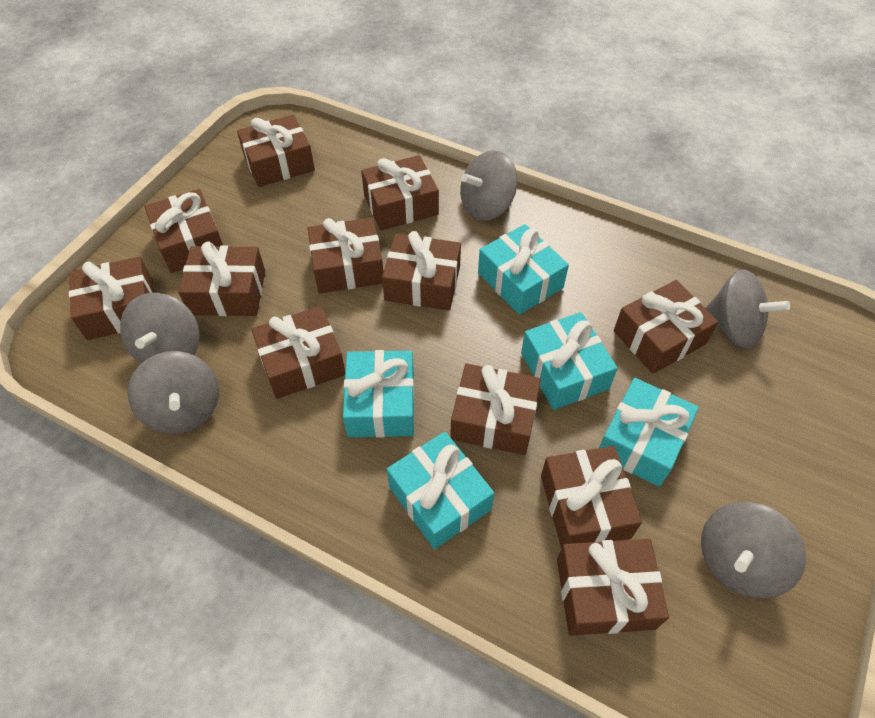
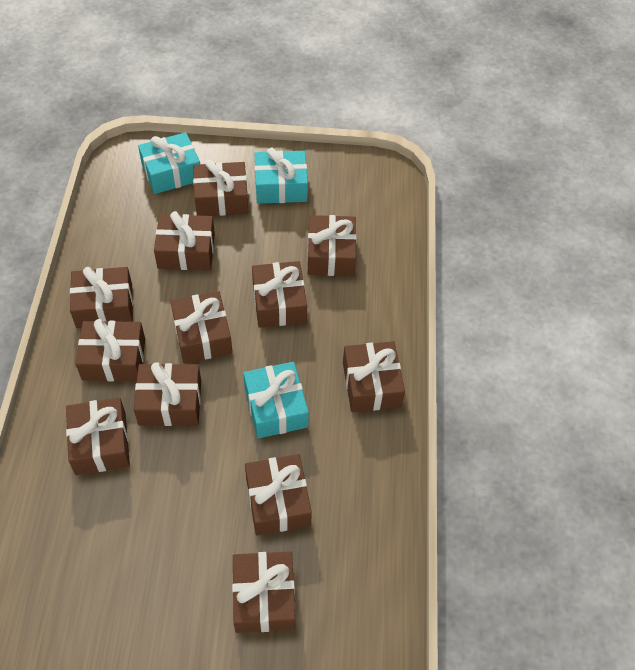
grey spinning top: [120,293,200,363] [128,351,219,434] [460,150,518,221] [701,502,806,599] [706,269,790,349] = 5 -> none = 0
turquoise gift: [343,350,415,438] [387,432,494,549] [478,224,569,315] [521,312,618,410] [599,378,699,487] = 5 -> [138,132,200,194] [243,362,309,439] [254,148,308,204] = 3

